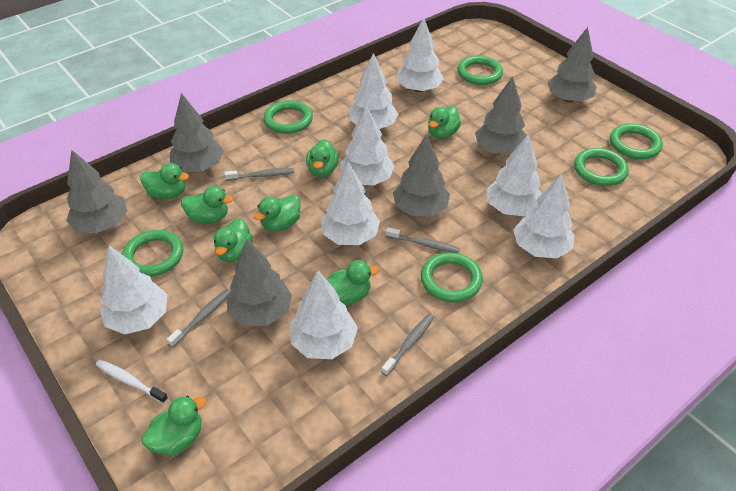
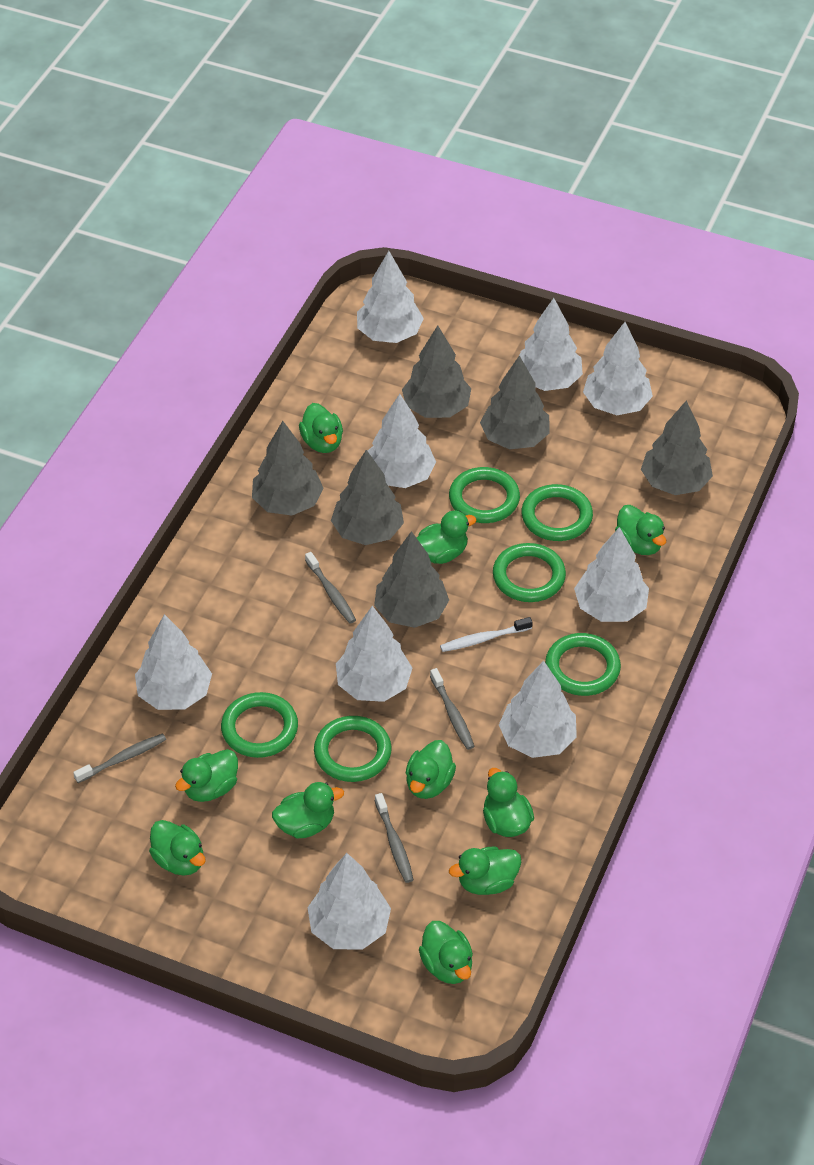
green duck: [140,163,189,199] [142,396,207,456] [181,186,234,224] [214,218,253,262] [254,194,301,232] [306,139,339,177] [326,260,379,306] [428,106,461,139] = 8 -> [149,820,206,876] [175,749,238,802] [272,782,344,838] [299,403,343,453] [406,740,456,799] [417,511,476,564] [419,921,473,984] [449,846,521,895] [483,768,534,837] [615,505,666,555] = 10
white tree: [100,246,167,334] [290,270,358,359] [321,161,380,245] [340,106,395,186] [349,53,399,129] [397,17,444,92] [486,134,542,216] [513,173,575,258] = 8 -> [135,614,212,710] [307,853,391,950] [336,606,412,702] [357,251,424,343] [368,394,436,488] [499,661,577,758] [518,298,583,391] [574,527,649,622] [583,322,653,415] = 9

